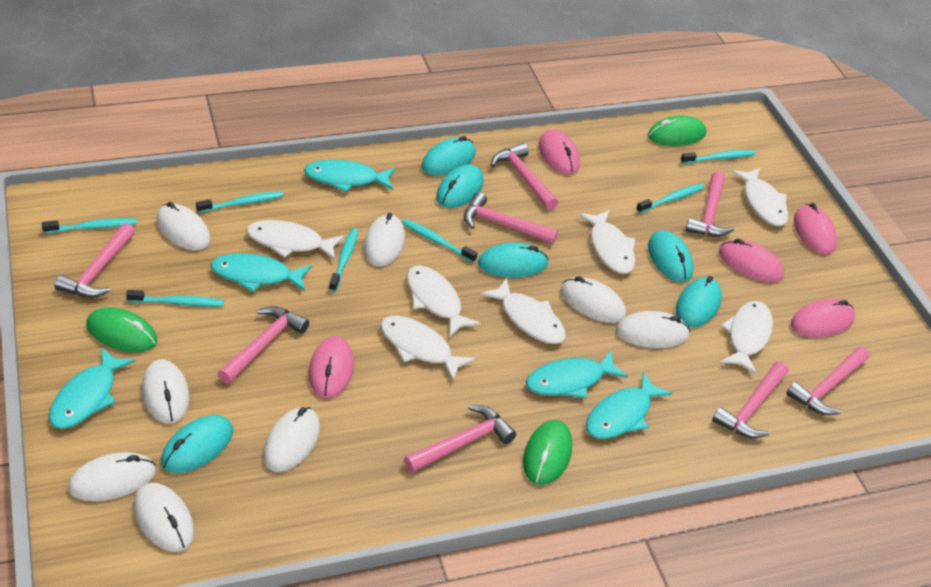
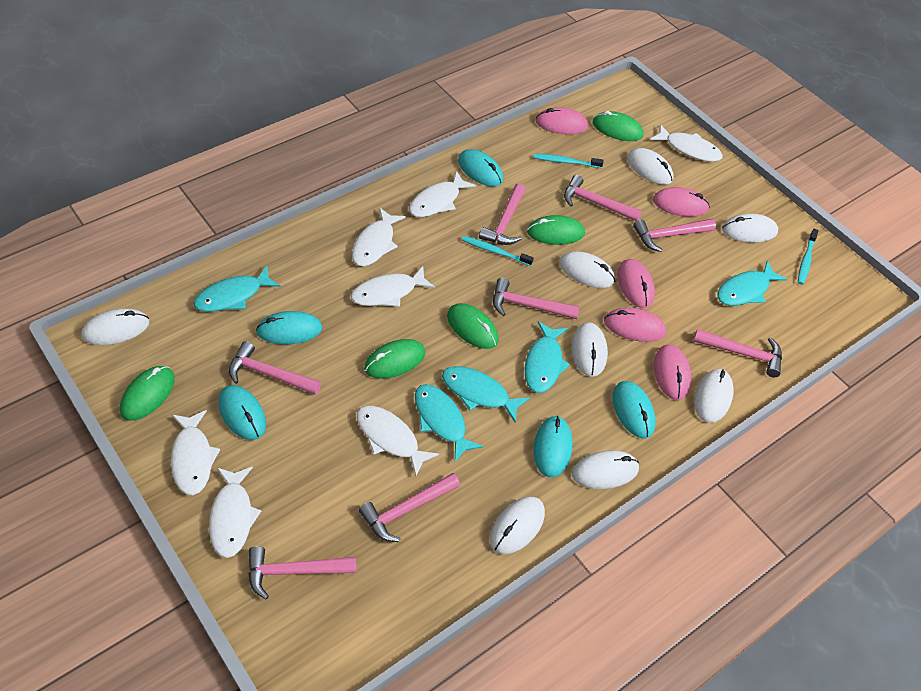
green mouse: [87,307,157,352] [523,420,572,485] [648,116,706,146] = 3 -> [120,366,175,421] [364,339,425,379] [447,303,498,349] [527,215,585,245] [592,111,643,141] = 5
turquoise mouse: [161,415,233,473] [421,136,476,175] [436,165,484,208] [478,242,548,278] [648,230,693,282] [676,276,722,327] = 6 -> [218,385,266,440] [256,311,322,344] [458,149,503,187] [533,416,573,477] [612,381,656,438] = 5
turquoise toothbrush: [42,218,137,233] [126,290,224,307] [196,191,283,213] [329,228,358,292] [402,219,477,263] [636,184,704,213] [681,150,756,164] = 7 -> [462,236,534,266] [534,154,603,168] [798,229,818,285] = 3

